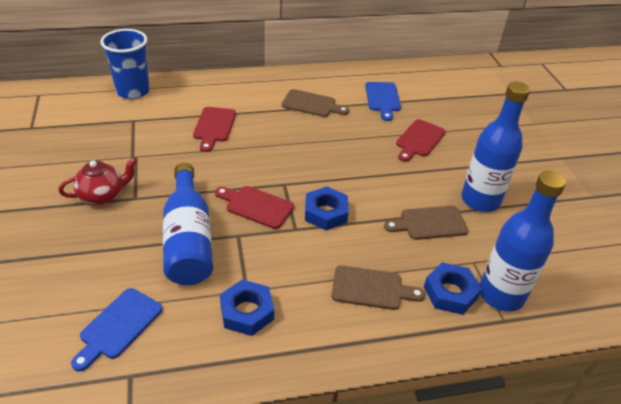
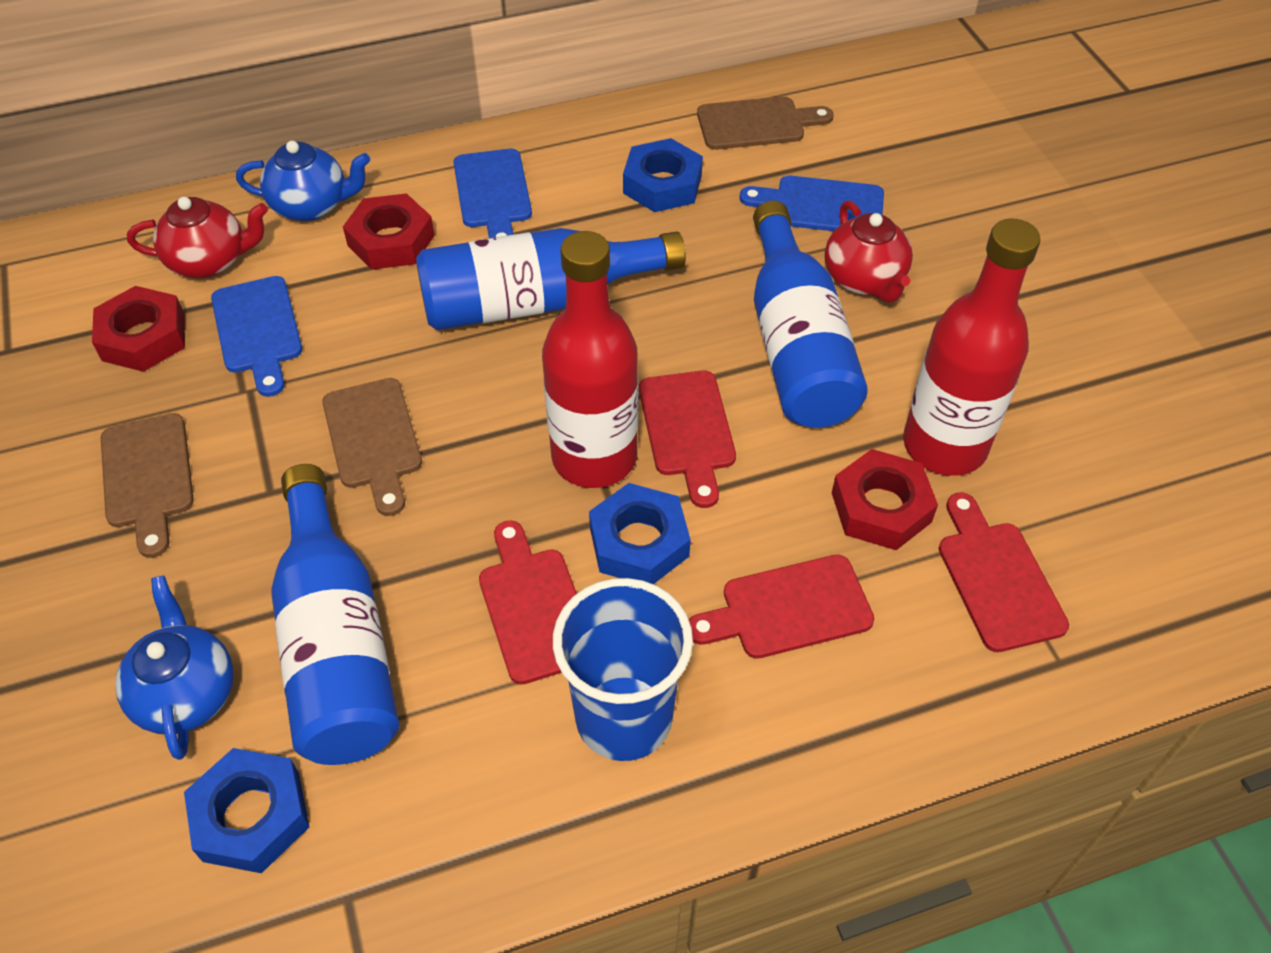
blue cutting board: [71,288,162,371] [365,82,401,121] = 2 -> [211,276,302,397] [454,149,532,238] [740,176,884,231] = 3
blue teapot: none = 0 -> [115,575,233,760] [236,141,370,221] = 2
red bottle: none = 0 -> [542,231,638,488] [903,219,1041,476] = 2
red cutting board: [193,107,236,152] [215,186,294,229] [396,119,446,162] = 3 -> [479,520,577,685] [639,370,736,508] [689,555,874,659] [939,492,1069,652] = 4
red nut: none = 0 -> [92,286,185,372] [343,193,435,270] [832,449,938,550] = 3
red teapot: [59,157,137,205] = 1 -> [127,197,268,278] [825,200,913,303] = 2

